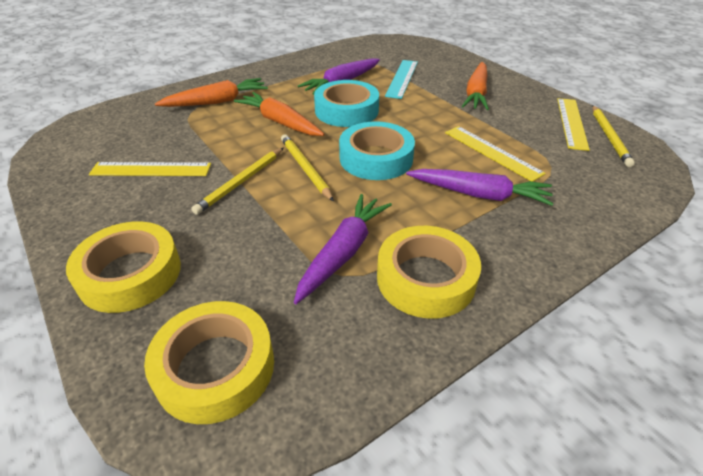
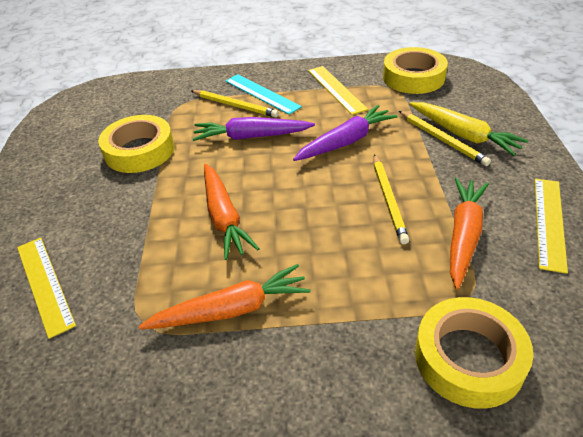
purple carrot: [294,194,392,304] [298,59,380,95] [406,169,554,206] = 3 -> [193,117,315,141] [293,105,398,161] = 2
turquoise tape: [314,80,379,127] [339,121,415,180] = 2 -> none = 0
yellow carrot: none = 0 -> [410,102,528,156] = 1

